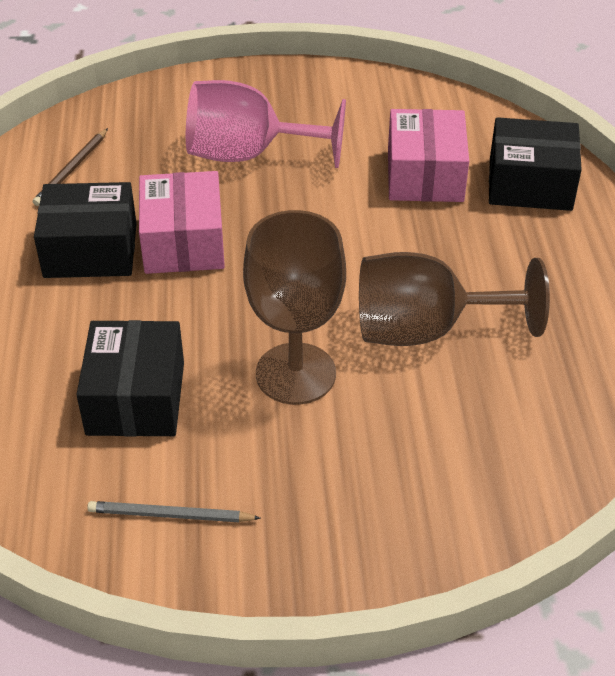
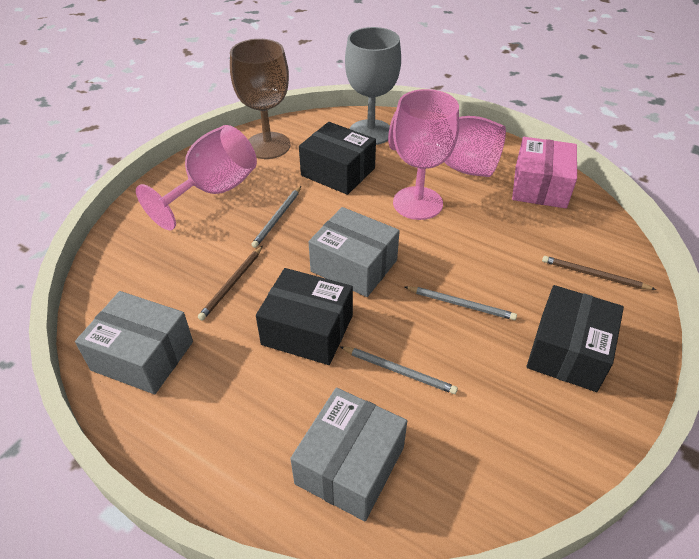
brown goblet: [243,210,346,405] [359,252,550,346] = 2 -> [230,39,290,159] = 1
brown pencil: [33,128,108,206] = 1 -> [198,246,263,321] [542,256,656,290] = 2
grey box: none = 0 -> [75,291,193,394] [290,388,407,521] [309,207,400,297] = 3
grey goblet: none = 0 -> [345,27,401,145] = 1
grey pencil: [87,501,260,522] = 1 -> [251,186,301,248] [340,346,458,394] [405,286,517,320] = 3
pink box: [139,171,225,274] [388,109,469,202] = 2 -> [512,137,577,208] = 1
pink goblet: [186,80,346,168] = 1 -> [136,125,257,230] [388,111,506,177] [393,89,459,220] = 3

